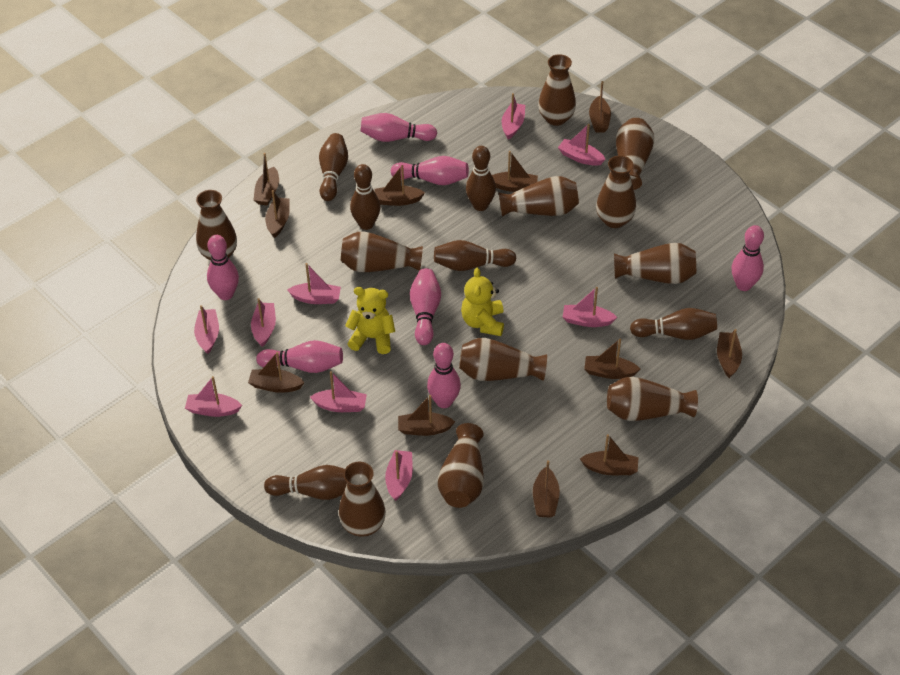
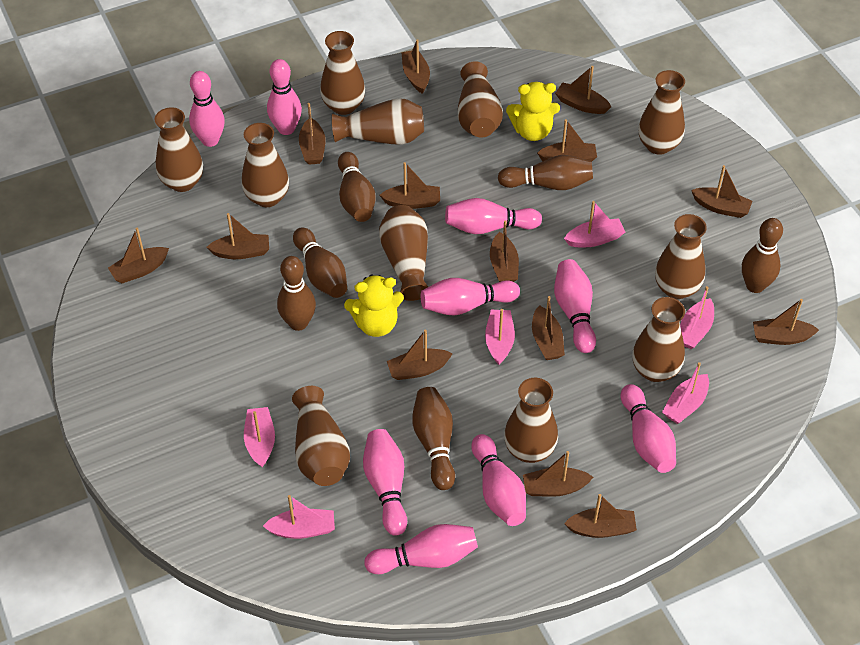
brown boat: [248,352,305,393] [253,153,279,206] [265,190,290,238] [375,165,425,206] [398,395,455,436] [492,151,538,192] [533,460,560,518] [580,434,638,475] [584,339,640,379] [589,81,611,132] [717,329,742,378] = 11 -> [108,228,169,283] [207,213,269,259] [299,103,326,165] [379,162,440,209] [387,330,453,380] [401,39,430,94] [490,220,519,282] [523,451,593,497] [532,296,565,360] [537,119,597,161] [555,66,611,114] [564,494,637,538] [691,165,752,218] [753,299,819,345] = 14
pink boat: [185,376,242,417] [194,305,219,354] [251,298,276,347] [287,263,341,304] [310,371,367,412] [385,450,413,501] [502,93,525,140] [558,124,606,166] [563,287,617,327] = 9 -> [244,407,275,467] [263,495,335,539] [485,309,515,365] [564,201,625,247] [662,362,709,424] [680,286,714,349] = 6
pink bowling pin: [207,235,239,300] [256,340,343,373] [360,113,437,142] [391,156,469,185] [410,268,441,345] [427,343,461,408] [732,225,764,291] = 7 -> [189,71,225,147] [267,59,302,135] [363,429,407,536] [364,524,478,574] [421,278,520,315] [445,198,542,234] [471,434,526,526] [554,259,596,353] [621,384,676,473] = 9

